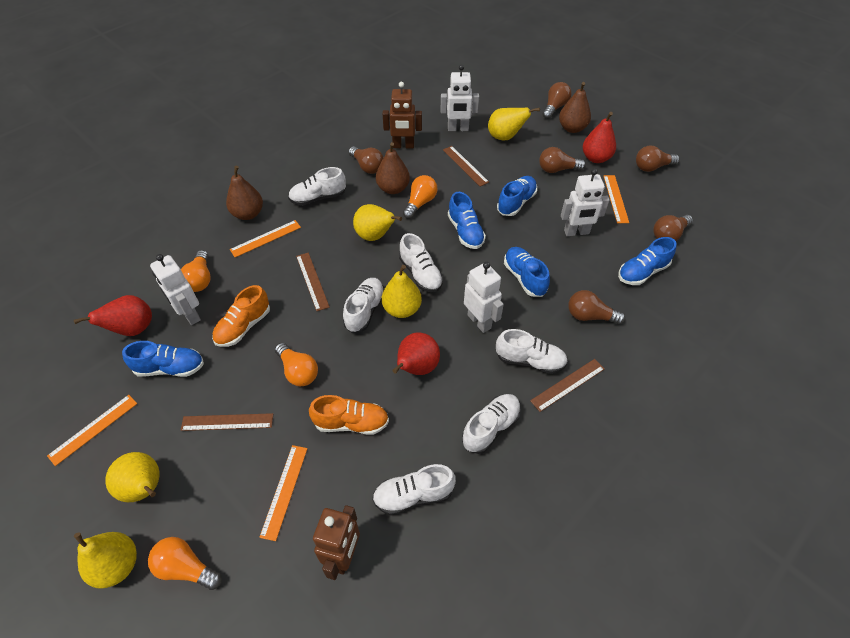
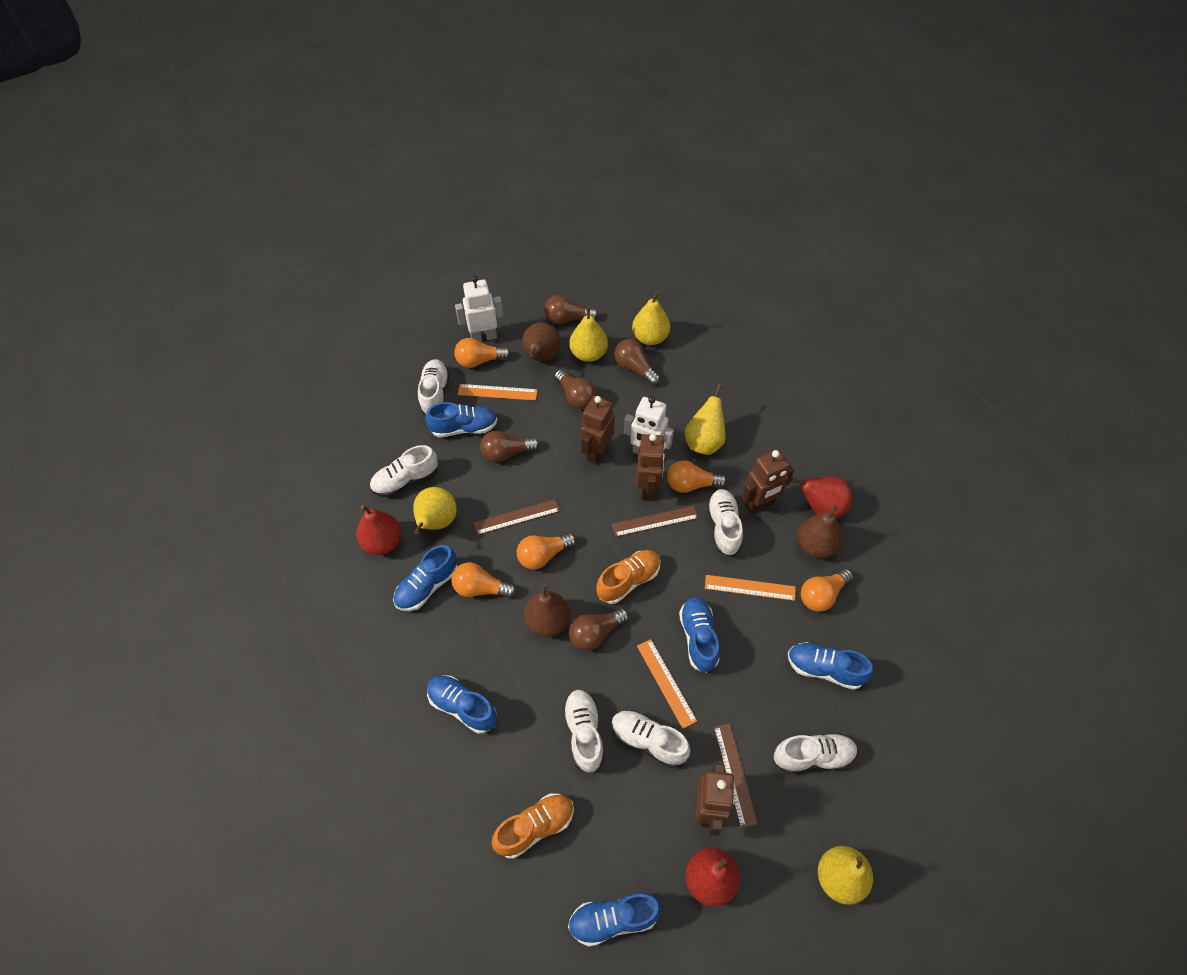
blue shoe: [122,341,204,377] [448,192,486,249] [497,176,537,216] [504,247,550,297] [618,237,677,285] = 5 -> [393,545,457,611] [425,402,498,437] [427,675,497,734] [568,893,661,947] [679,597,720,673] [788,642,873,690] = 6
brown light bulb: [349,146,384,174] [539,147,586,173] [543,82,572,119] [568,290,625,325] [636,146,680,172] [653,215,693,241] = 6 -> [480,431,540,462] [544,295,598,324] [554,370,596,409] [569,608,629,651] [614,339,660,385] = 5
brown robot: [313,505,360,580] [383,82,422,149] = 2 -> [581,396,615,464] [636,434,665,501] [696,763,735,836] [742,449,794,513] = 4
brown ruler: [181,413,273,431] [296,253,330,311] [443,146,489,186] [530,359,605,412] = 4 -> [474,499,560,535] [612,506,698,537] [714,724,758,828] = 3
orange light bulb: [148,537,222,590] [181,250,211,292] [275,343,318,386] [403,175,437,219] = 4 -> [451,562,517,598] [454,338,511,368] [517,533,576,569] [667,460,727,493] [801,568,853,612] = 5
orange ruler: [47,395,137,466] [230,220,301,257] [259,445,308,541] [604,175,629,223] = 4 -> [458,384,537,401] [637,639,697,729] [705,575,796,601] = 3
white robot: [150,254,201,325] [441,65,479,131] [464,262,504,333] [561,169,609,236] = 4 -> [455,276,504,342] [624,396,674,454] = 2

